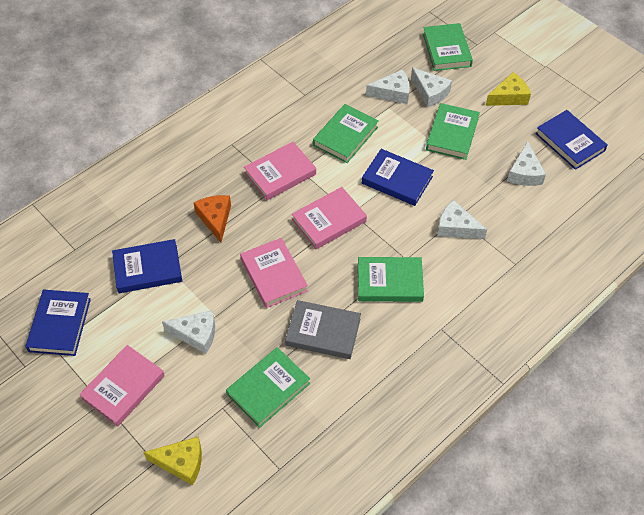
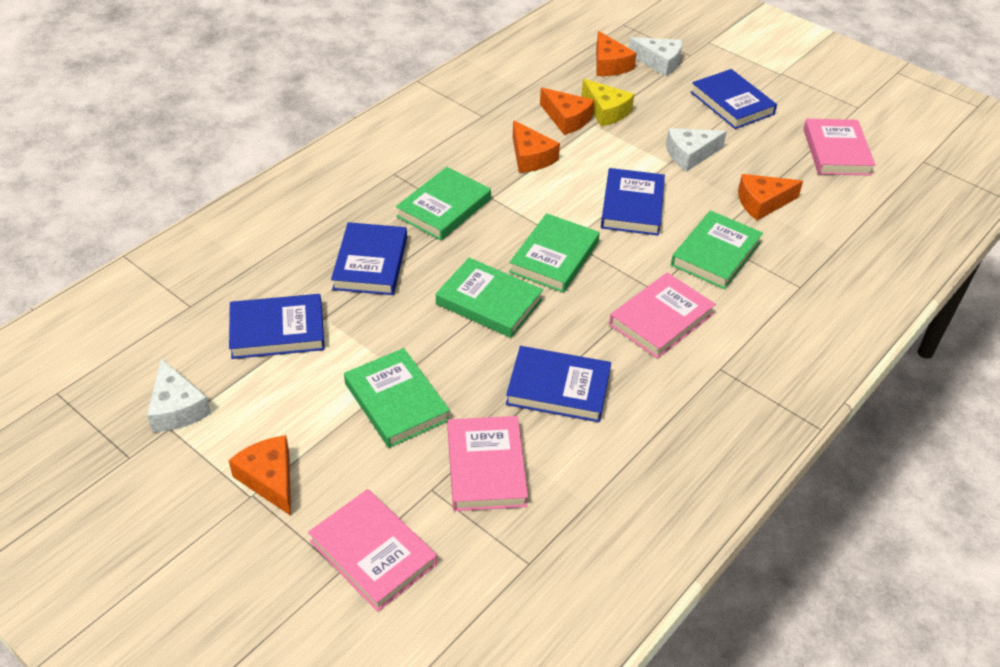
blue book: [26,289,91,356] [112,239,182,293] [362,149,434,206] [535,110,607,170] = 4 -> [229,294,325,359] [331,222,407,295] [506,346,611,422] [601,168,665,236] [690,69,777,129] = 5
grey book: [285,300,361,359] = 1 -> none = 0
orange cheese: [194,195,231,243] = 1 -> [228,435,291,516] [513,120,560,173] [540,88,594,135] [596,31,637,76] [738,174,803,220] = 5
white cheese: [162,310,215,354] [366,69,410,104] [411,68,452,108] [437,200,487,239] [507,141,546,186] = 5 -> [147,358,211,432] [629,37,682,76] [666,128,727,172] = 3
yellow cheese: [143,437,202,485] [486,72,531,106] = 2 -> [581,79,634,127] = 1

